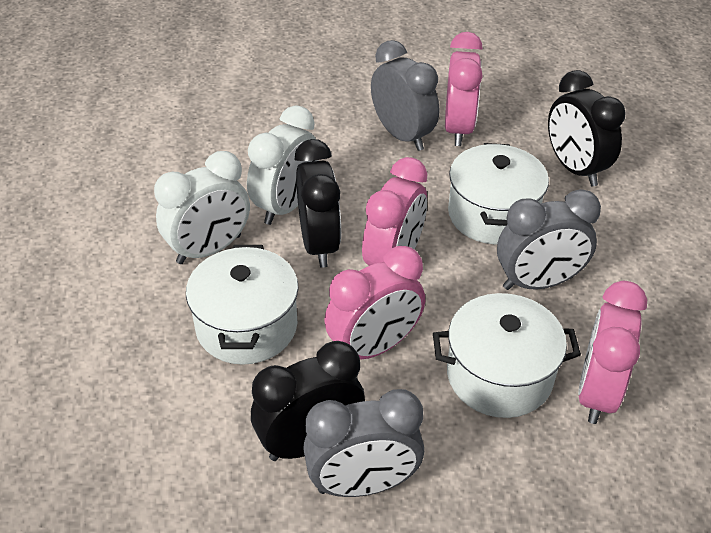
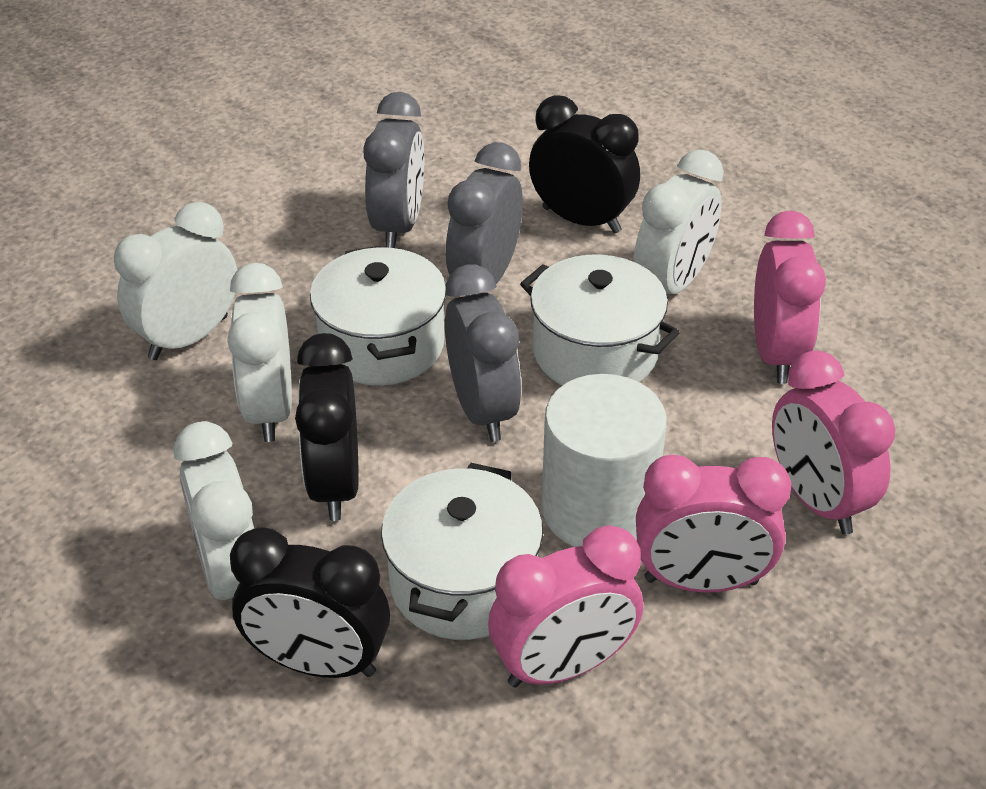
white clock: [154,151,250,264] [247,105,319,225] = 2 -> [114,202,237,360] [173,421,254,600] [227,263,292,442] [633,149,724,294] = 4
white cylinder: none = 0 -> [541,374,667,547] = 1

